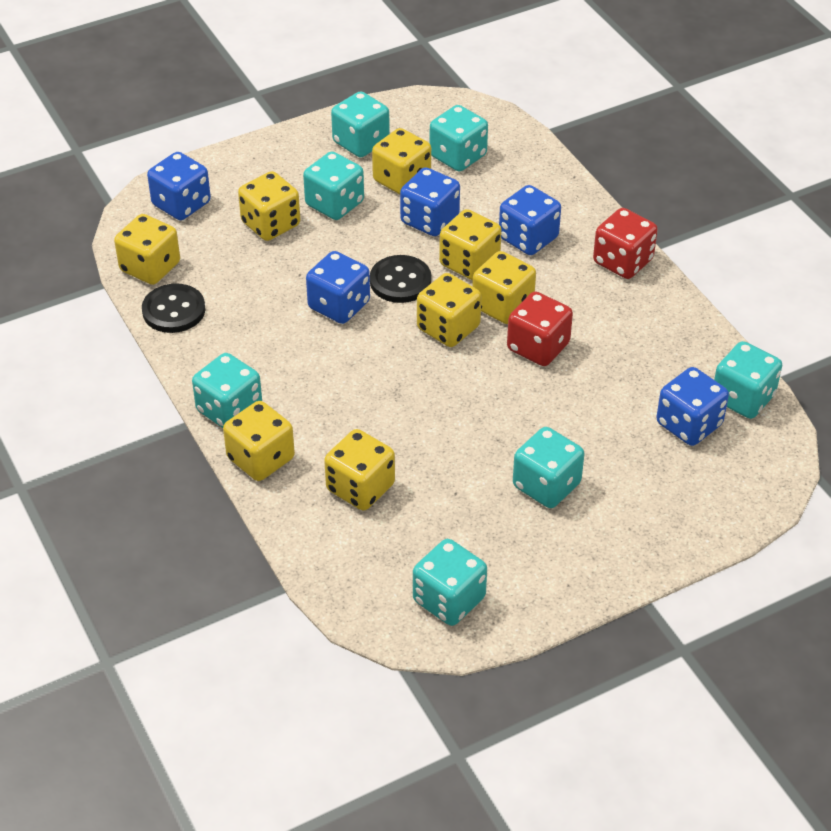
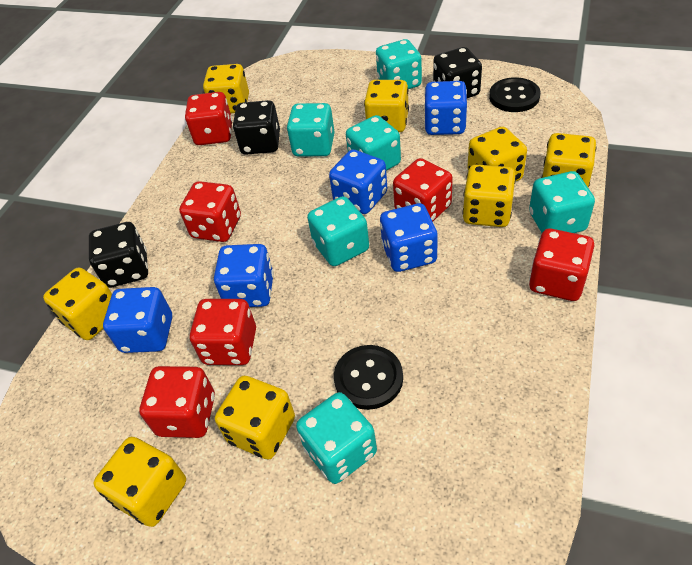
black dice: none = 0 -> [89,222,148,288] [233,100,280,155] [433,47,482,98] = 3
red dice: [507,291,573,366] [593,208,658,279] = 2 -> [139,366,215,438] [179,181,241,242] [185,92,232,145] [190,299,256,365] [393,158,453,222] [529,229,594,301] = 6
turquoise dice: [192,353,262,428] [303,151,364,220] [331,91,390,157] [413,539,487,626] [430,105,488,172] [513,427,584,508] [714,341,782,419] = 7 -> [287,103,335,156] [296,392,377,484] [307,196,369,266] [346,115,401,171] [376,39,422,89] [529,171,595,233] = 6

